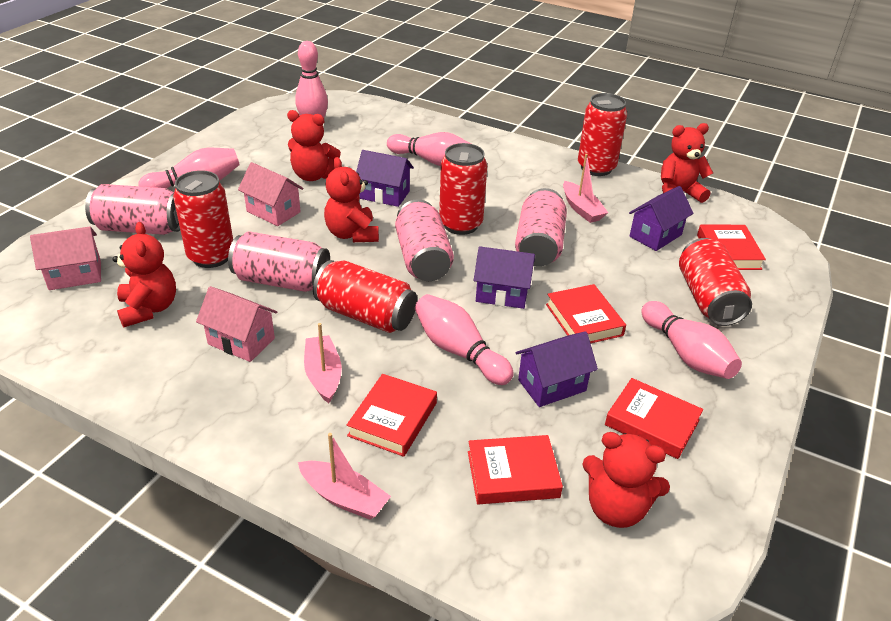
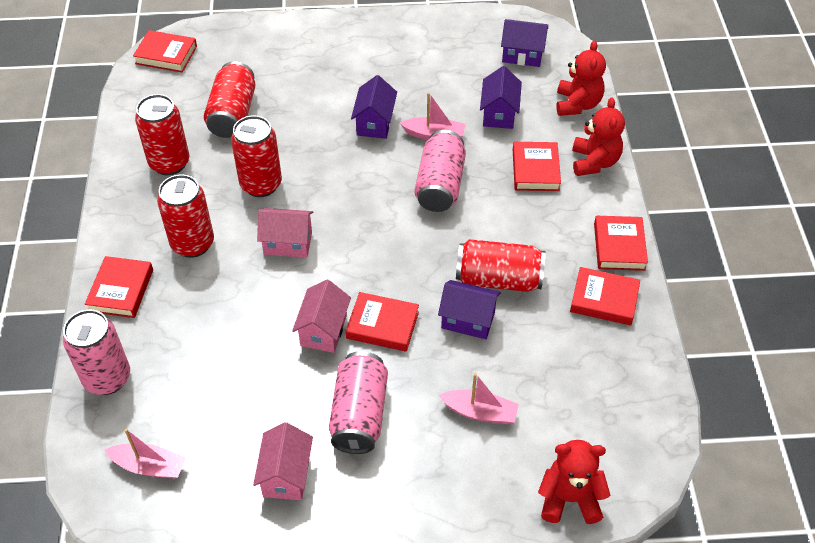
pink bowling pin: [138,148,240,189] [295,41,328,118] [387,132,471,166] [415,294,514,385] [641,301,742,379] = 5 -> none = 0
pink can: [85,184,180,235] [228,231,330,292] [395,199,454,281] [515,188,567,267] = 4 -> [63,310,130,395] [329,351,388,454] [415,130,466,212] = 3
red book: [347,374,437,457] [468,435,563,504] [546,284,626,344] [605,378,703,459] [697,225,766,270] = 5 -> [85,256,153,318] [133,30,197,72] [346,292,419,352] [513,142,561,191] [570,267,640,325] [594,216,648,271] = 6
red teddy bear: [113,222,176,327] [287,110,341,181] [324,157,379,242] [582,432,670,528] [661,123,713,203] = 5 -> [538,440,611,524] [556,41,606,116] [572,97,625,176] = 3

